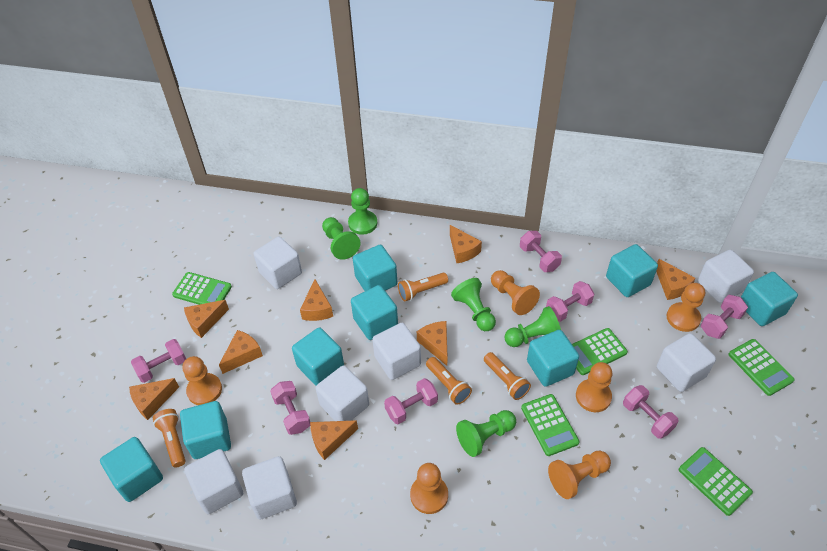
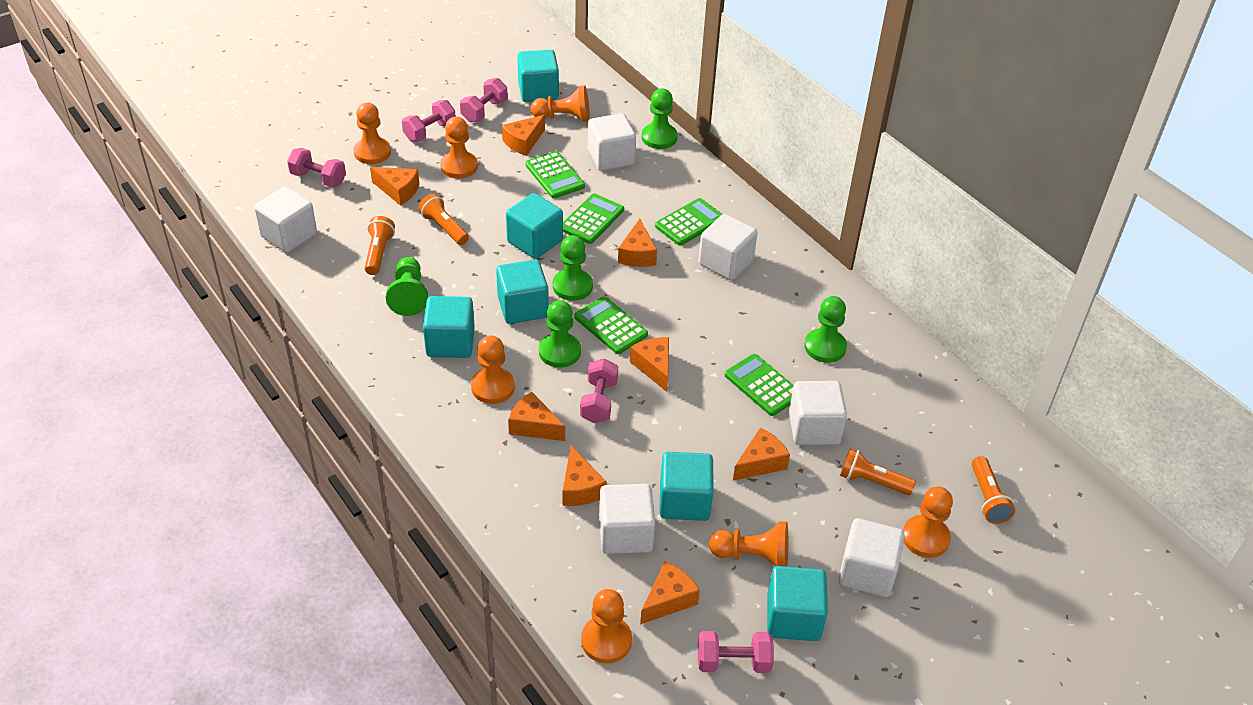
orange pawn: [183,356,222,405] [410,463,448,514] [491,270,540,315] [548,451,611,499] [576,362,613,412] [666,283,705,332] = 6 -> [353,102,391,164] [440,117,478,179] [471,335,515,404] [531,85,590,122] [581,589,632,663] [709,521,788,567] [903,487,953,558] = 7
pink dumbbell: [131,339,186,383] [270,381,310,435] [384,378,438,424] [520,231,562,272] [546,281,594,322] [623,385,679,439] [701,295,748,339] = 7 -> [287,148,346,187] [402,100,455,142] [460,78,508,122] [580,358,618,423] [698,631,774,673] = 5
turquoise cube: [100,437,163,502] [180,401,231,459] [292,328,344,385] [351,285,398,340] [353,245,397,291] [527,330,579,387] [606,244,658,297] [741,272,798,326] = 8 -> [423,296,475,358] [496,260,549,324] [506,193,563,259] [517,50,559,102] [659,452,714,521] [767,566,828,641] = 6
white cube: [184,449,243,514] [242,456,297,520] [254,236,302,289] [316,366,369,421] [372,323,421,380] [657,333,716,392] [698,250,754,303] = 7 -> [254,187,317,253] [588,113,636,171] [599,484,655,554] [699,214,757,280] [789,381,847,445] [839,518,905,597] = 6

